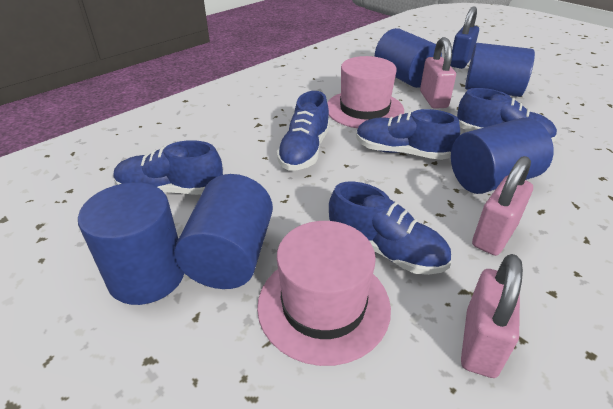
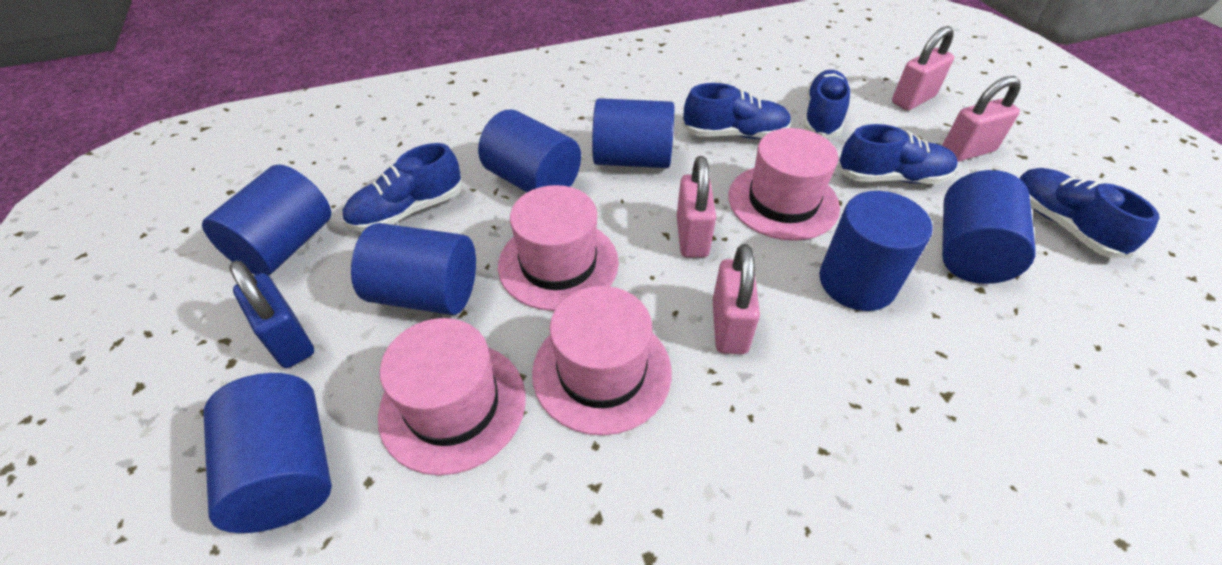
blue cylinder: [78,182,184,305] [174,174,273,289] [374,28,442,88] [451,118,554,194] [465,43,535,97] = 5 -> [202,165,331,276] [204,373,332,533] [351,223,476,315] [478,109,581,192] [592,98,674,168] [819,191,933,311] [942,170,1036,284] = 7
pink hat: [257,221,391,366] [327,56,404,128] = 2 -> [378,318,526,475] [498,185,619,311] [532,286,672,435] [728,128,840,241] = 4
pink padlock: [420,37,456,109] [461,254,523,378] [472,156,533,256] = 3 -> [677,156,716,257] [713,244,760,354] [892,26,954,110] [942,76,1020,162] = 4

